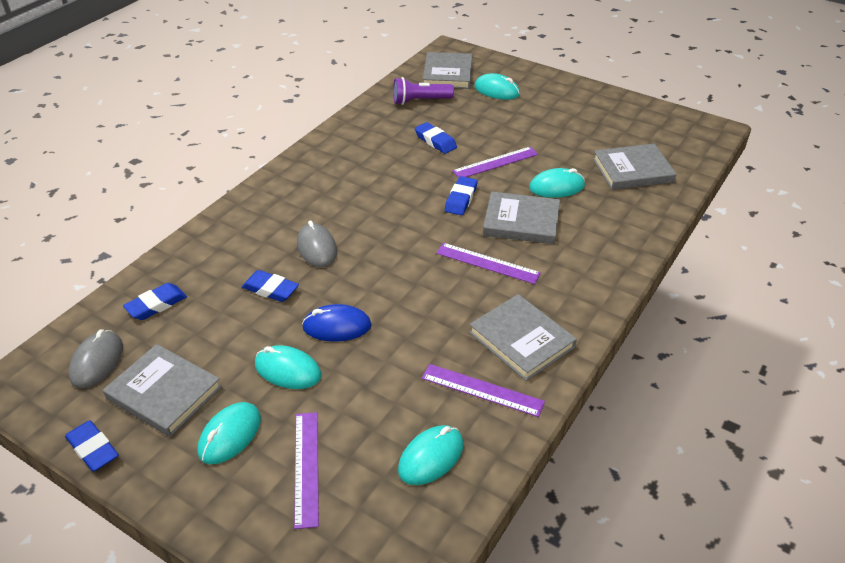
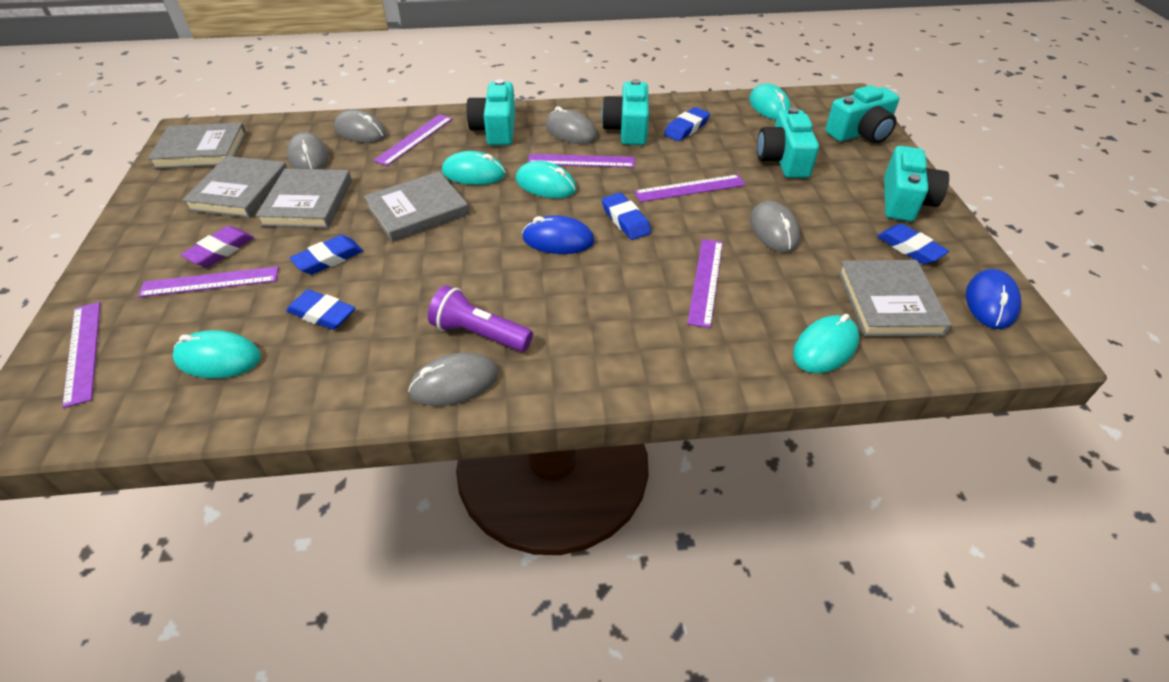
blue mouse: [302,304,371,342] = 1 -> [522,215,595,254] [966,269,1021,329] = 2
grey mouse: [69,329,123,388] [297,221,337,267] = 2 -> [287,132,329,169] [334,110,387,143] [408,353,498,406] [545,106,597,144] [750,201,800,252] = 5
purple eraser: none = 0 -> [181,226,254,267] = 1
purple ruler: [294,412,319,529] [422,364,545,417] [436,243,541,284] [452,147,538,178] = 4 -> [62,302,100,408] [138,266,279,297] [373,114,453,166] [528,154,635,168] [634,175,745,202] [687,239,723,328] = 6
turquoise camera: none = 0 -> [466,79,515,145] [601,79,649,145] [757,107,819,178] [825,85,899,144] [884,146,949,221] = 5

